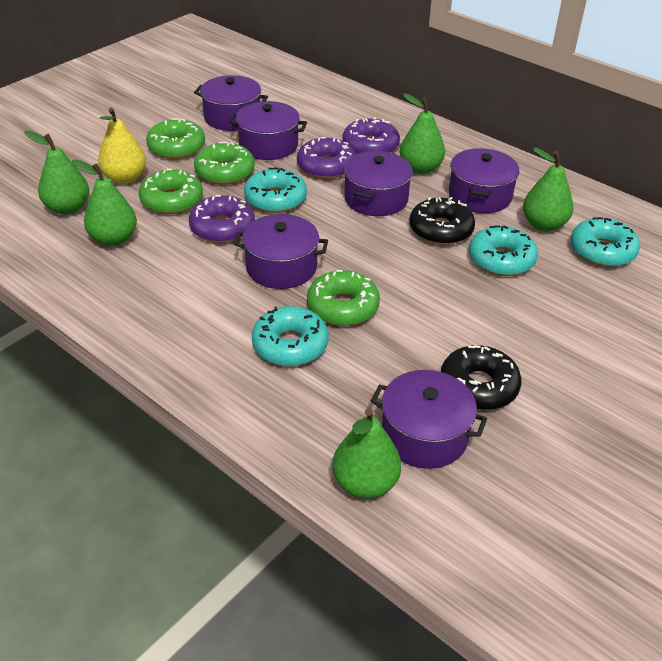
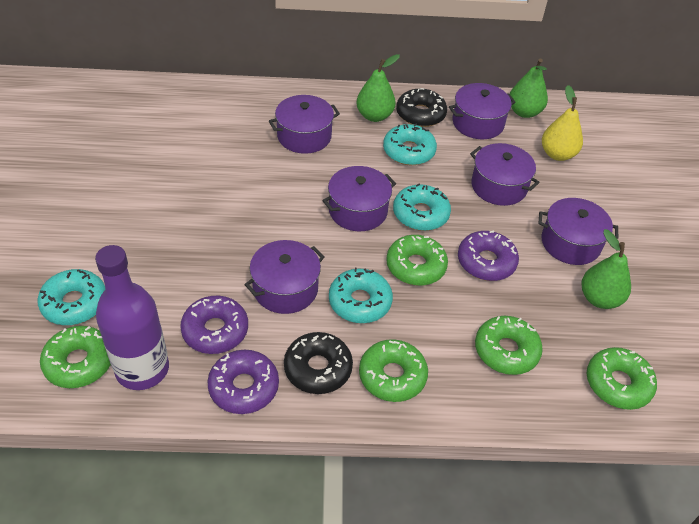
green donut: [139,169,203,214] [146,118,205,159] [194,142,255,185] [307,270,380,326] = 4 -> [40,326,111,388] [359,339,428,402] [386,235,448,286] [475,316,543,375] [587,347,657,410] = 5
green pear: [24,130,89,215] [72,160,137,246] [332,408,401,499] [400,93,445,174] [523,147,574,231] = 5 -> [356,54,400,122] [510,58,548,118] [581,229,631,309] = 3
purple bottle: none = 0 -> [95,245,169,390] = 1

